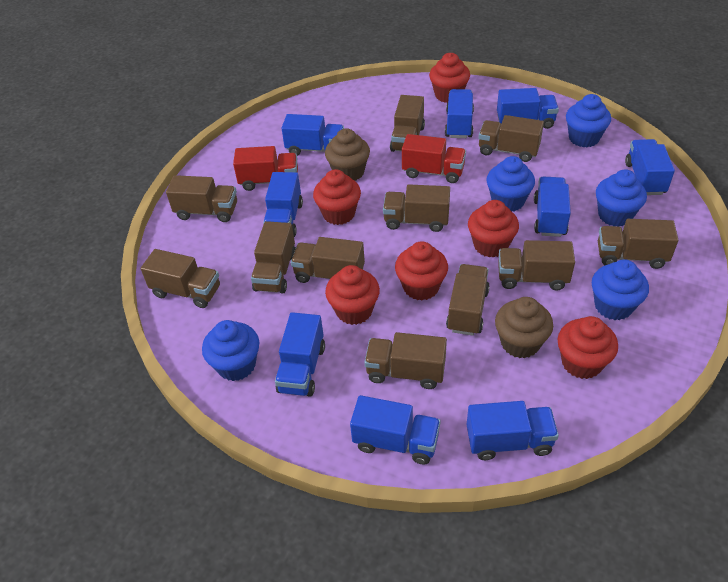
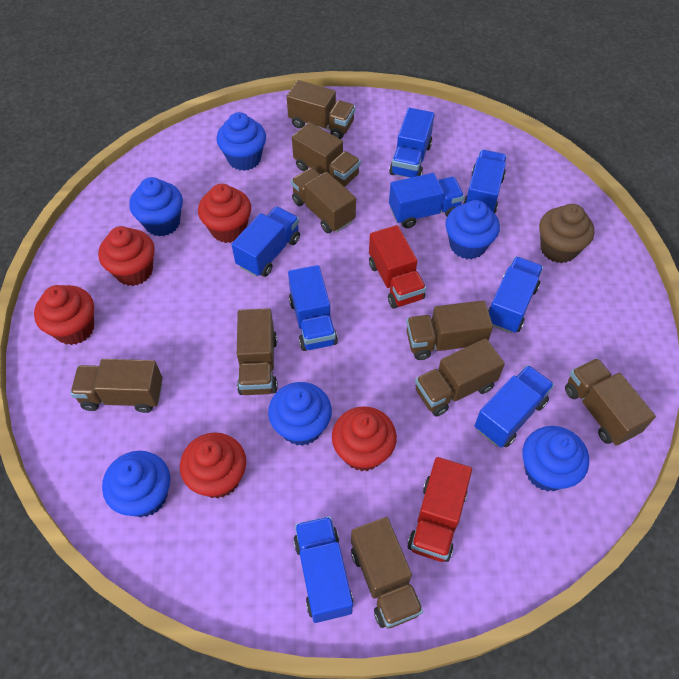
blue cupcake: [202,320,259,381] [487,156,535,212] [566,94,611,147] [592,260,649,320] [596,169,647,227] = 5 -> [102,451,170,517] [129,177,183,236] [217,112,266,171] [268,382,332,446] [445,200,500,259] [523,426,589,492] = 6
blue truck: [263,172,303,237] [275,312,325,397] [281,114,344,156] [350,395,441,465] [445,89,474,138] [467,401,559,460] [497,88,559,129] [534,177,571,237] [625,139,675,195] = 9 -> [232,206,300,277] [288,265,338,351] [294,516,353,623] [389,108,434,178] [389,173,465,228] [463,150,507,213] [475,365,554,448] [488,256,543,333] = 8
brown cupcake: [325,128,370,181] [495,297,553,358] = 2 -> [539,204,594,263] = 1
brown truck: [141,249,220,308] [166,175,237,222] [251,221,296,294] [291,237,365,283] [364,332,447,389] [383,184,450,232] [390,95,425,152] [446,264,490,336] [479,115,544,162] [498,240,575,291] [598,219,678,269] = 11 -> [70,359,162,413] [237,308,278,395] [287,80,355,139] [291,168,356,233] [292,122,361,187] [351,517,423,628] [406,300,493,360] [415,338,505,416] [565,358,656,446] = 9
red cupcake: [313,169,361,225] [325,265,380,325] [395,241,448,300] [429,53,470,103] [468,200,519,258] [557,316,618,379] = 6 -> [34,285,94,345] [98,226,155,286] [180,433,246,498] [198,184,251,243] [332,406,397,471] = 5

